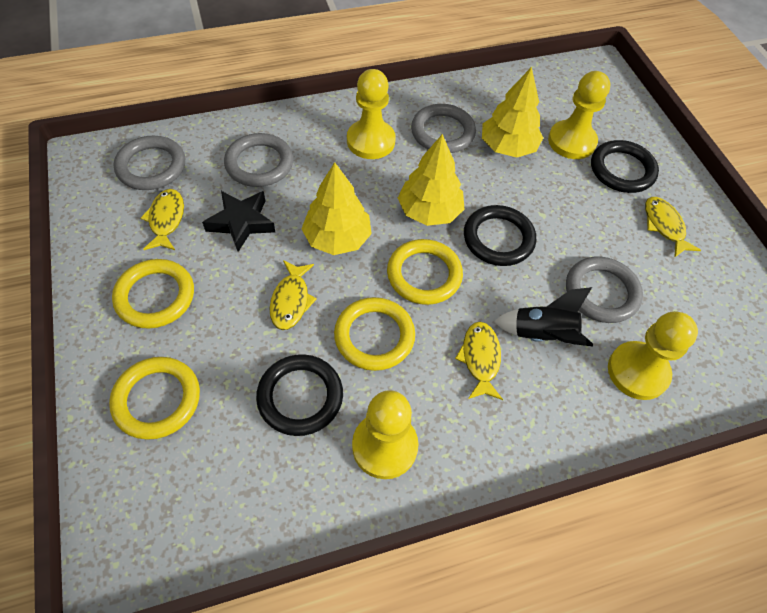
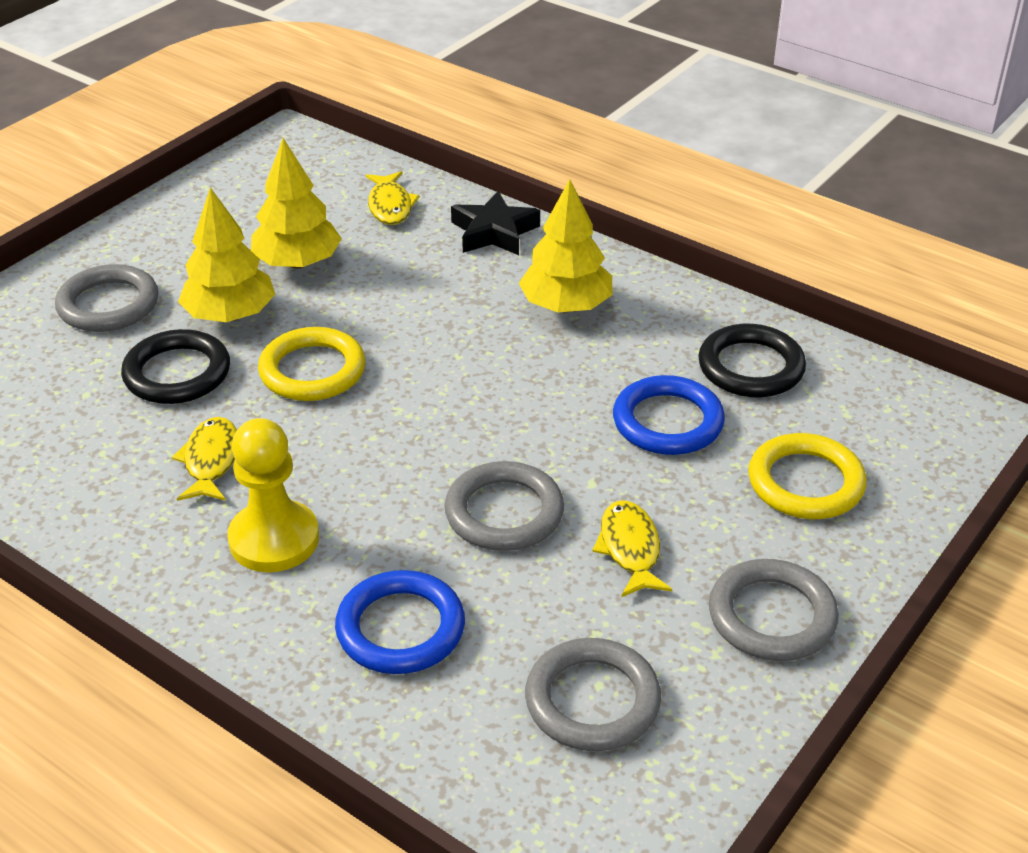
black ring: [256,354,343,436] [464,205,536,266] [591,140,659,193] = 3 -> [121,329,230,404] [698,324,806,397] = 2
black rocket: [494,287,593,346] = 1 -> none = 0
blue ring: none = 0 -> [335,570,465,674] [613,375,725,455] = 2
yellow fish: [141,189,184,250] [270,260,317,330] [455,322,503,400] [645,197,701,258] = 4 -> [172,417,237,501] [366,171,420,225] [592,500,672,597] = 3
yellow pawn: [347,69,395,159] [352,390,418,479] [548,71,610,159] [608,311,698,400] = 4 -> [227,418,319,572] = 1
yellow ring: [109,357,200,440] [112,259,194,329] [334,297,415,371] [387,239,463,305] = 4 -> [258,327,366,401] [748,433,867,519] = 2

